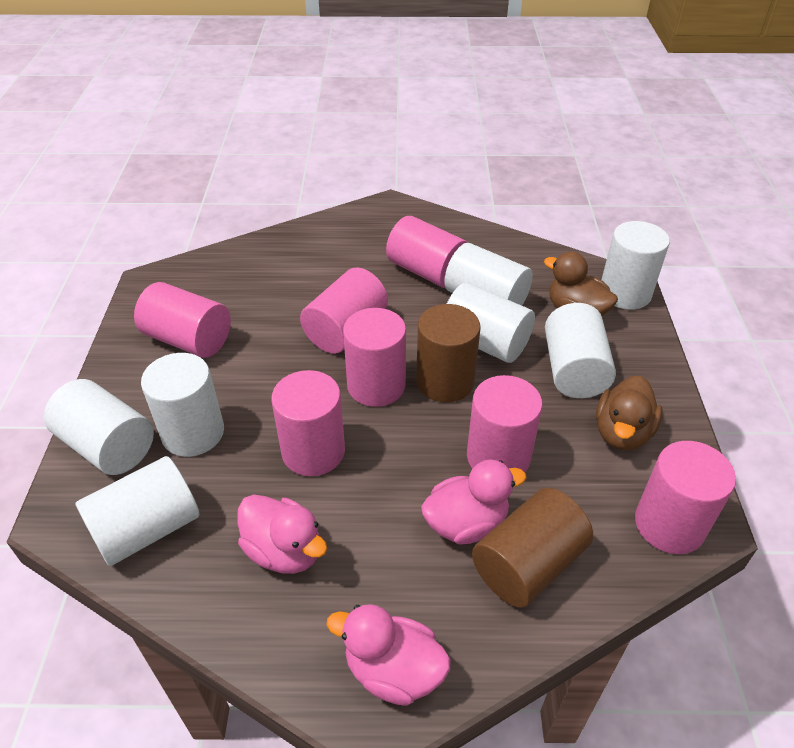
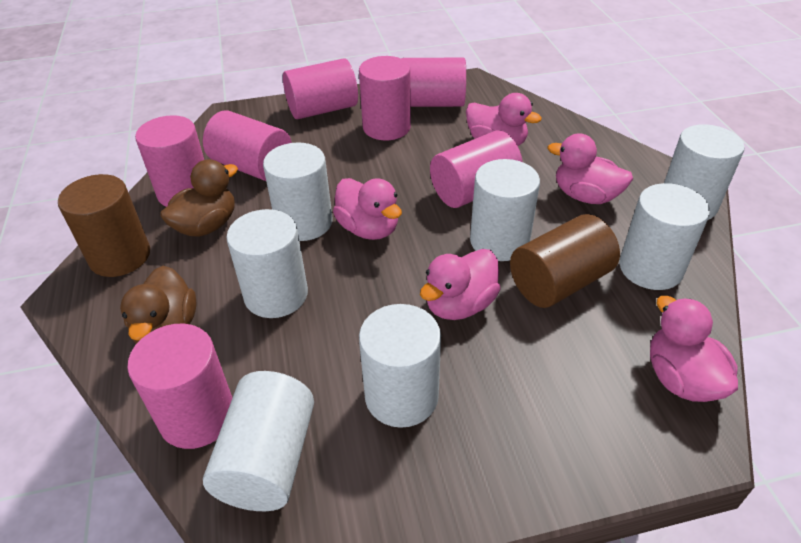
pink duck: [237,494,327,574] [327,604,450,706] [421,459,527,545] = 3 -> [333,178,402,240] [420,249,501,320] [466,93,542,146] [548,134,633,204] [650,296,738,402] = 5

